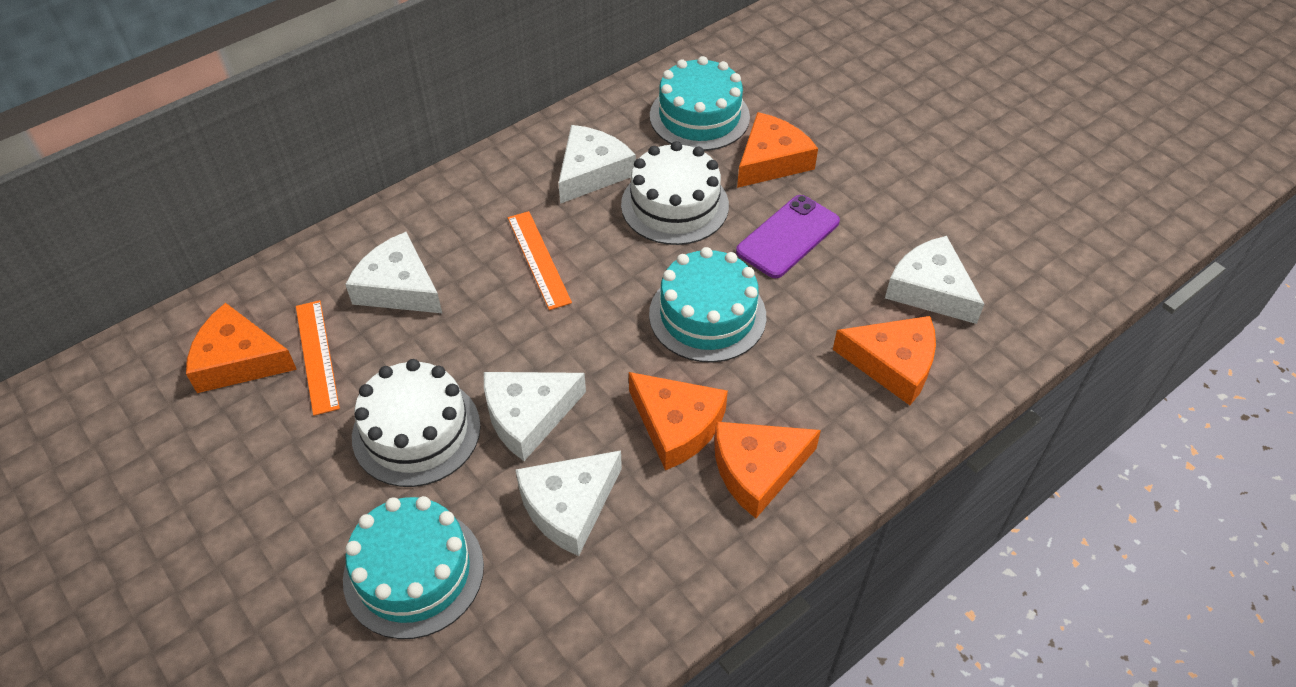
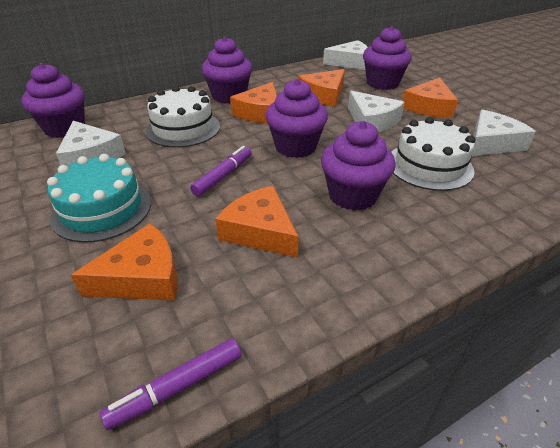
orange ruler: [296,300,340,416] [508,211,572,310] = 2 -> none = 0
purple cupcake: none = 0 -> [21,63,85,138] [201,36,253,104] [265,78,328,158] [321,121,396,211] [363,26,412,90] = 5
purple marker: none = 0 -> [100,338,241,430] [190,146,252,197] = 2
purple phone: [736,195,840,278] = 1 -> none = 0
turquoise cake: [343,496,484,639] [649,247,766,363] [650,56,750,151] = 3 -> [47,154,151,243] = 1
white cheese: [345,232,443,314] [484,372,586,461] [516,450,622,556] [558,125,636,204] [885,236,984,324] = 5 -> [56,121,126,166] [323,40,368,70] [348,91,405,132] [472,110,536,156] = 4

